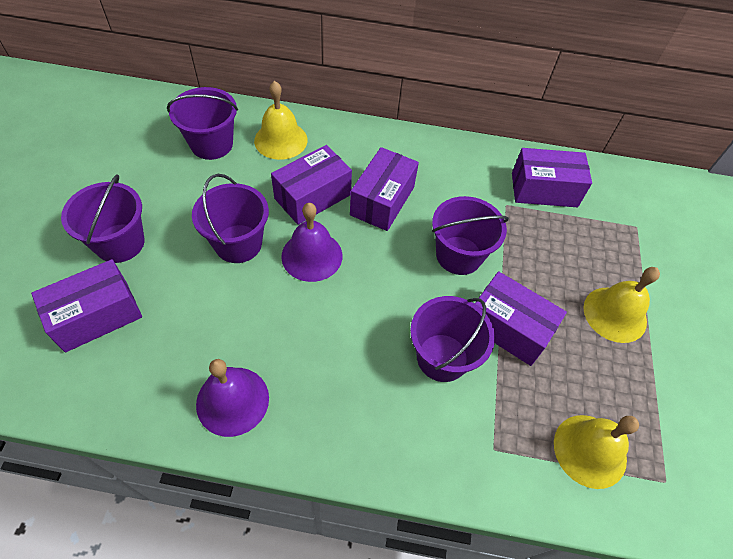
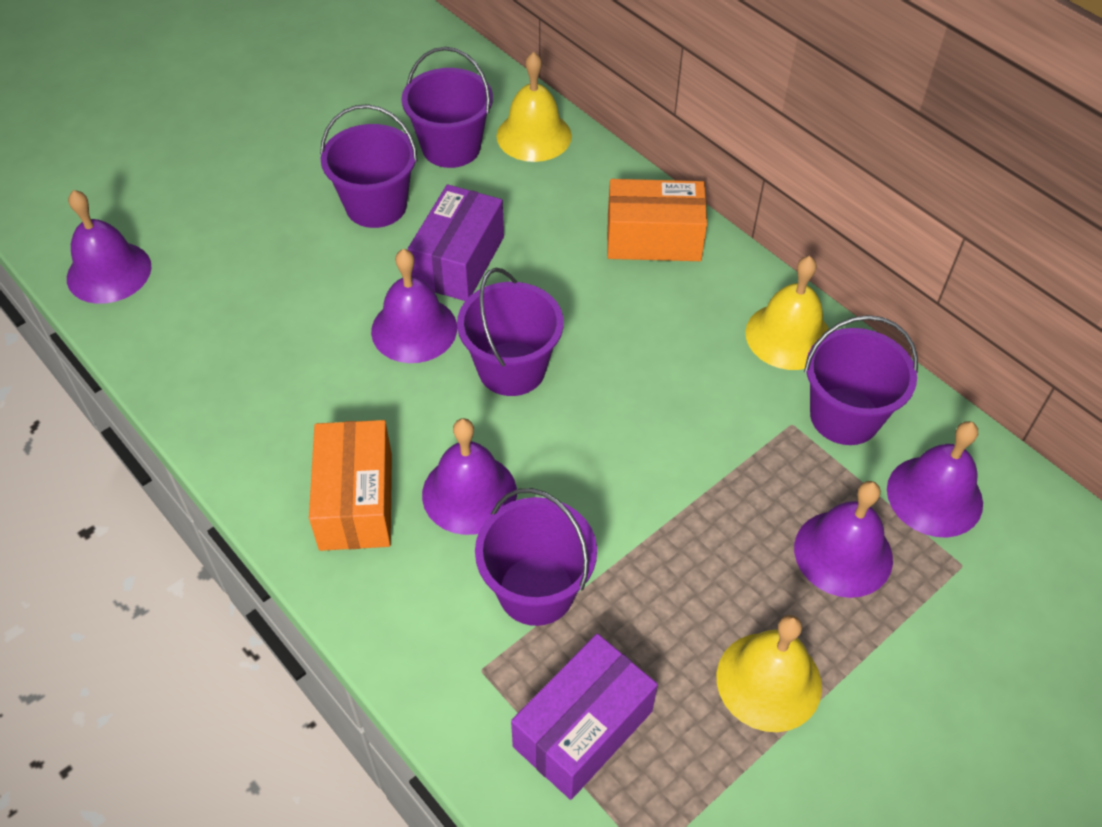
orange box: none = 0 -> [309,420,392,551] [607,179,707,261] = 2
purple bell: [196,359,269,437] [281,203,342,282] = 2 -> [67,190,151,304] [371,249,457,363] [422,418,517,535] [794,481,893,598] [887,421,983,538] = 5
purple box: [31,259,142,352] [271,145,352,225] [350,147,419,231] [475,271,567,366] [512,148,592,207] = 5 -> [408,184,504,301] [511,634,658,800] = 2

